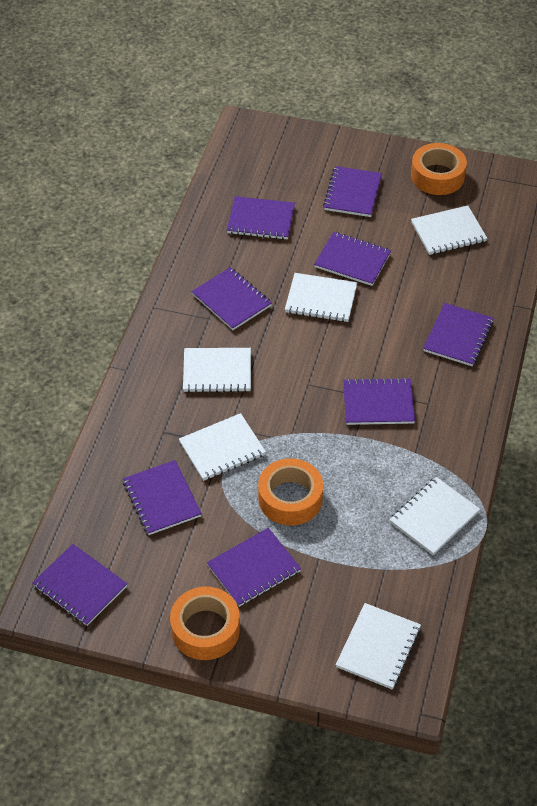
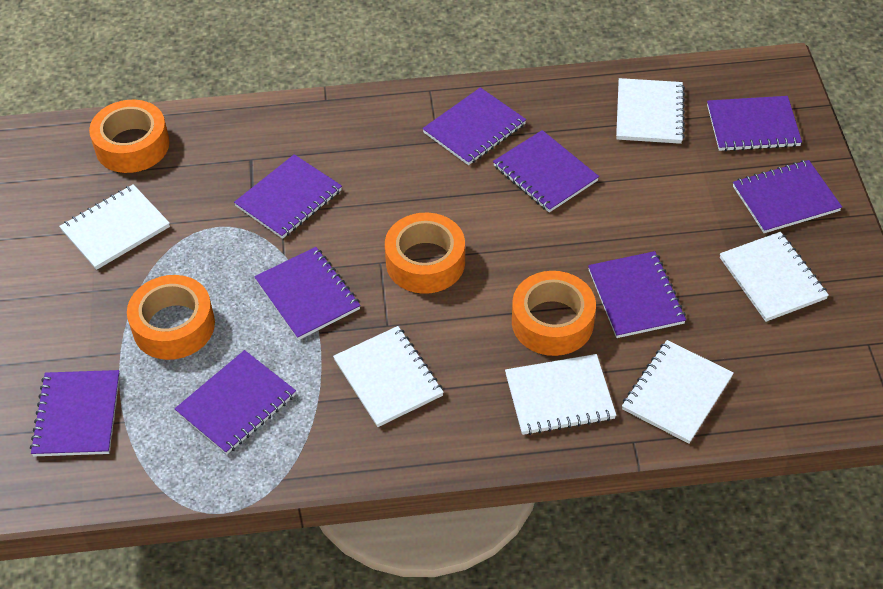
orange tape: [170,587,240,660] [258,458,323,526] [411,143,467,195] = 3 -> [89,100,170,173] [127,275,215,360] [385,213,465,294] [512,271,596,356] = 4

